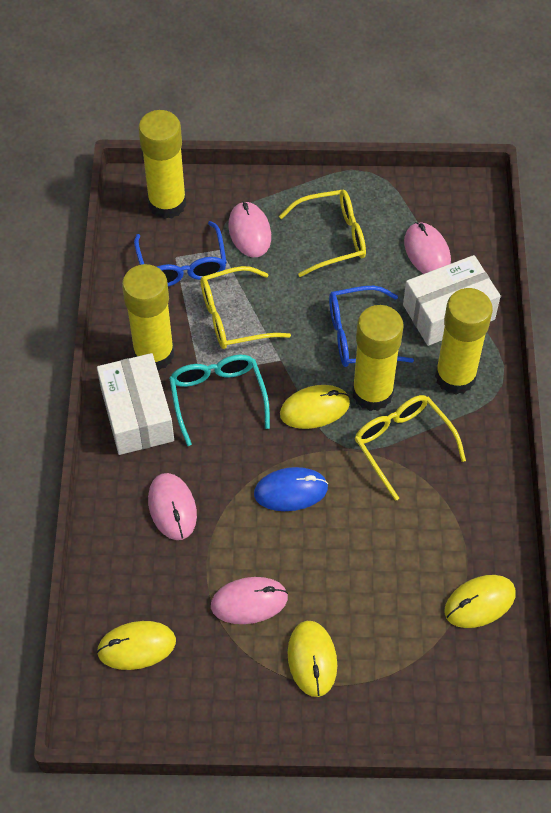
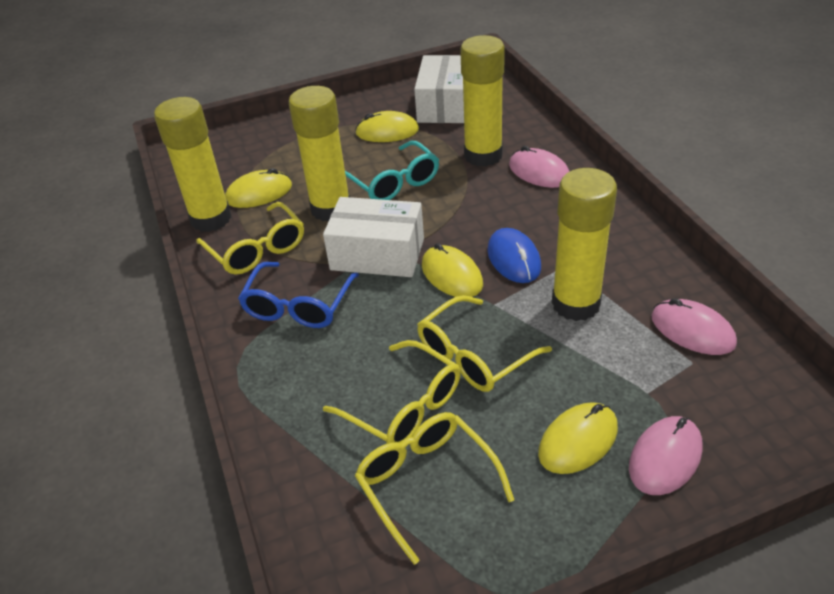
blue glasses: [134,221,227,286] [329,286,414,367] = 2 -> [238,262,359,328] = 1
pink mouse: [148,473,197,540] [211,577,288,624] [229,201,271,257] [404,222,451,274] = 4 -> [509,146,570,188] [629,416,703,495] [651,298,737,355] = 3
yellow glasses: [200,266,291,349] [279,190,366,277] [355,395,466,501] = 3 -> [196,202,304,274] [323,340,461,444] [355,412,514,565] [417,295,552,392] = 4

